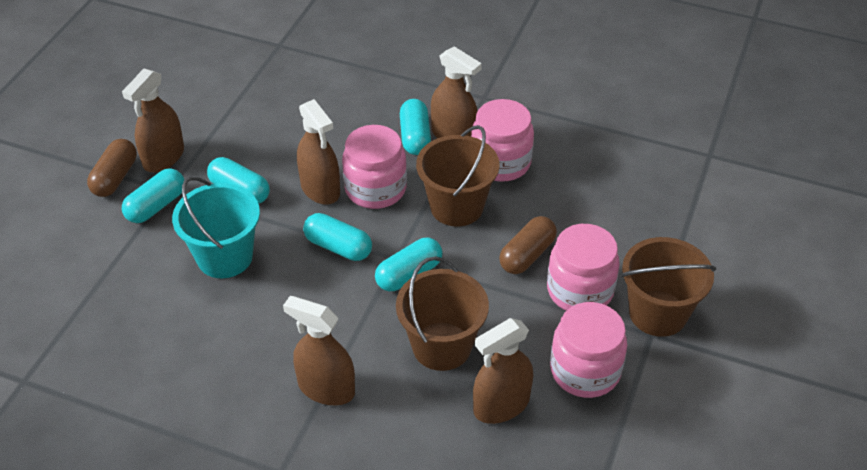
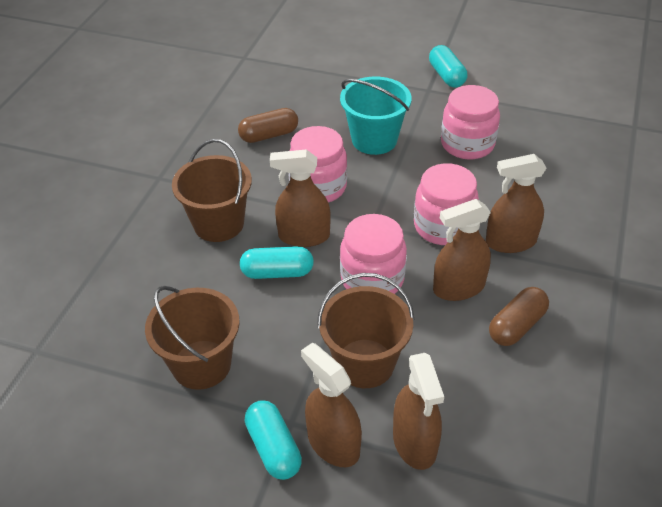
turquoise capsule: [122,168,184,223] [207,157,270,204] [303,213,372,261] [375,238,443,291] [400,99,431,155] = 5 -> [240,246,314,279] [245,400,302,480] [429,45,467,88] = 3

